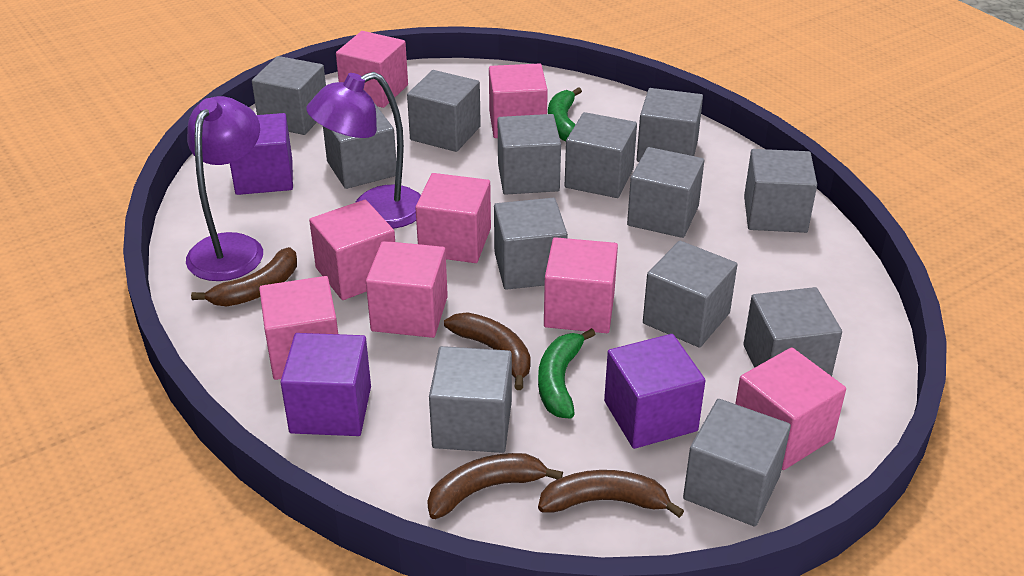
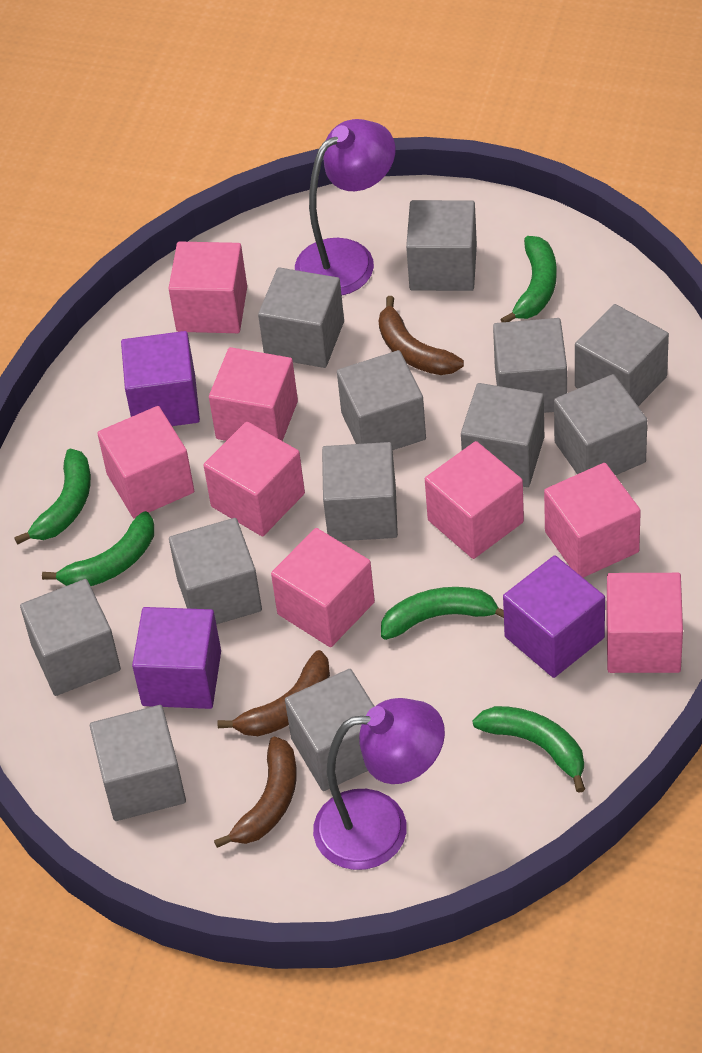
brown banana: [191,247,297,307] [427,453,563,519] [444,312,531,390] [538,470,684,518] = 4 -> [214,737,297,848] [218,650,330,736] [379,296,464,375] = 3
green banana: [538,328,595,419] [548,87,582,142] = 2 -> [14,448,91,545] [42,511,154,586] [381,587,504,640] [473,706,585,793] [500,236,557,322] = 5
grey cube: [252,56,326,135] [323,104,396,189] [407,70,481,152] [429,346,512,453] [494,198,568,290] [498,114,561,195] [565,112,637,198] [627,147,704,238] [636,88,703,162] [643,241,737,348] [683,399,791,526] [743,287,842,376] [744,149,817,233] = 13 -> [20,579,121,696] [90,705,186,821] [169,518,262,624] [258,267,344,368] [285,669,375,791] [322,442,398,541] [337,350,426,450] [406,200,477,291] [461,383,544,487] [493,318,567,413] [554,374,647,475] [575,304,669,406] = 12

